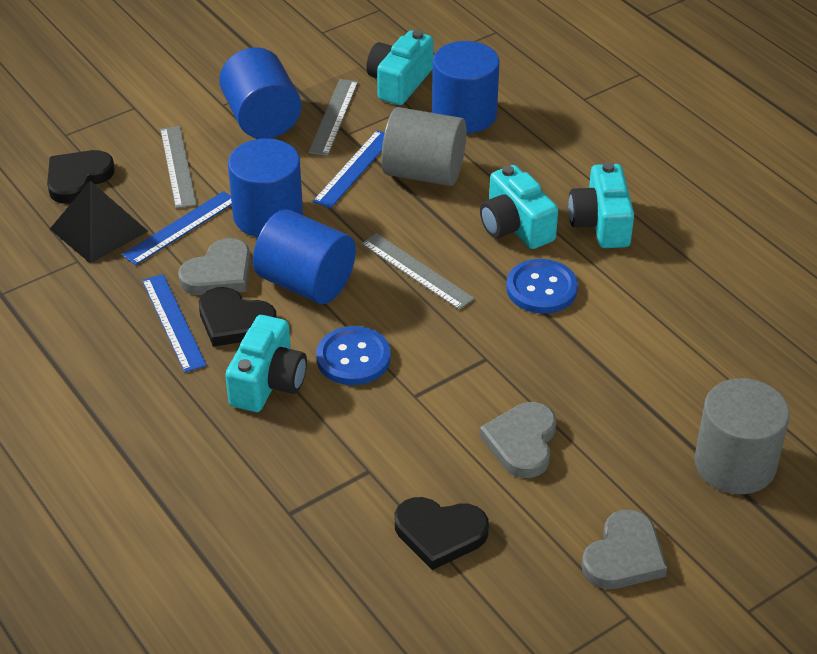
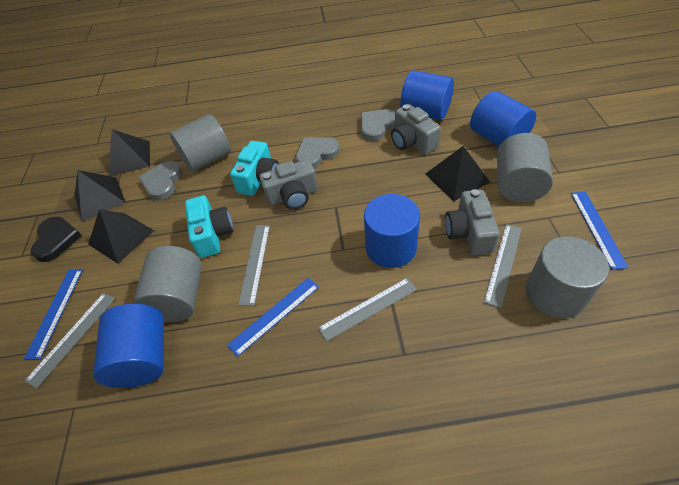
black heart: [47,150,115,204] [199,287,277,347] [395,497,489,570] = 3 -> [31,217,82,262] = 1
black pyramid: [50,181,148,264] = 1 -> [74,170,126,222] [88,209,155,264] [109,129,150,176] [425,146,490,201] = 4
blue button: [316,326,391,385] [506,259,578,314] = 2 -> none = 0
grey camera: none = 0 -> [259,159,318,209] [391,104,441,154] [445,189,500,255] = 3
grey cylinder: [382,107,466,186] [694,378,790,494] = 2 -> [133,246,202,322] [170,114,231,172] [497,133,553,202] [525,236,609,319] = 4
grey ruler: [160,126,197,209] [308,79,358,156] [361,233,475,310] = 3 -> [25,293,115,389] [238,225,270,306] [318,278,417,342] [484,224,522,308] = 4
turquoise camera: [225,315,307,412] [366,30,434,105] [480,165,558,249] [568,162,634,248] = 4 -> [185,196,233,258] [230,141,279,196] = 2

